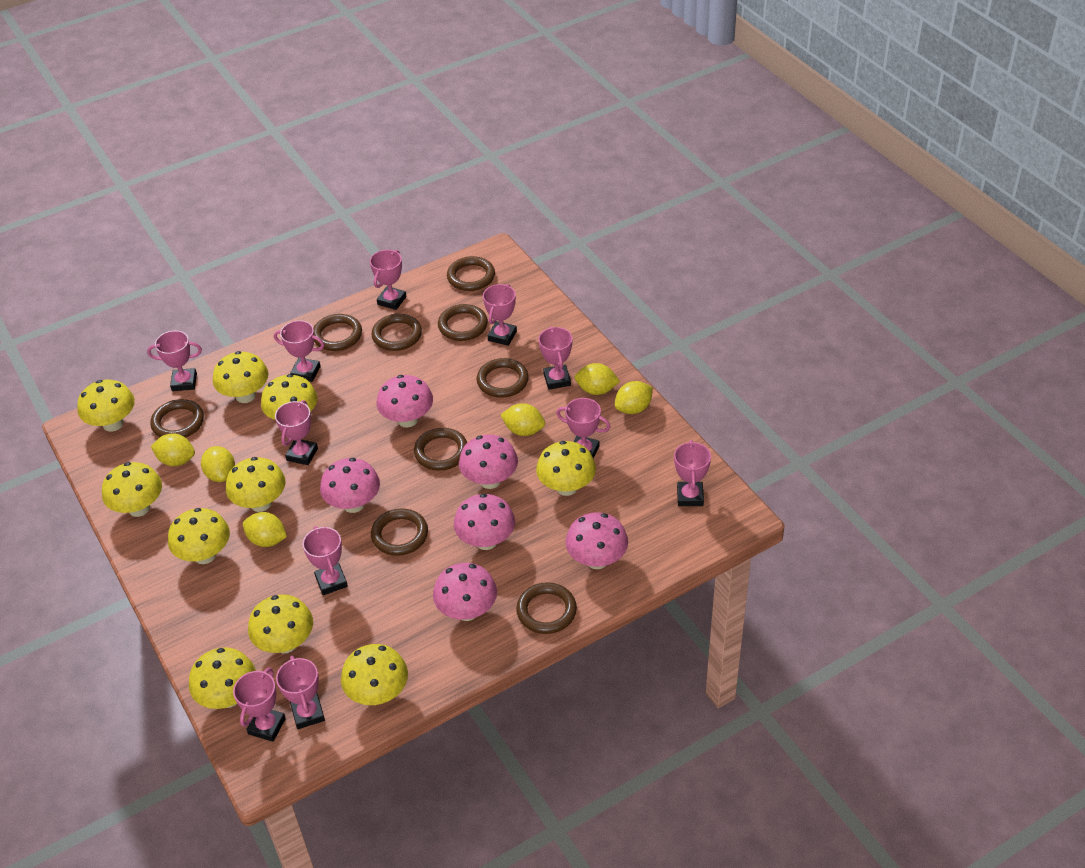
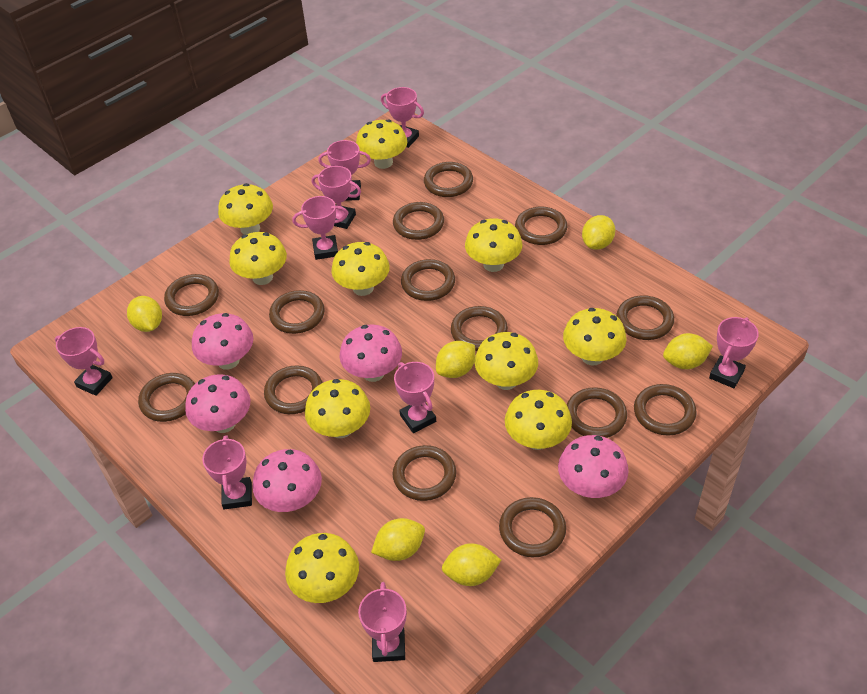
brown ring: [150,399,204,438] [313,314,362,351] [371,508,428,556] [372,314,422,351] [414,428,467,471] [438,304,488,341] [447,256,495,291] [477,358,529,398] [516,582,577,634] = 9 -> [138,373,195,422] [164,274,219,316] [264,365,322,414] [269,290,325,334] [393,202,444,240] [393,445,456,501] [401,259,455,301] [424,162,473,197] [451,306,508,351] [499,497,566,557] [515,207,567,245] [567,387,627,438] [616,295,674,340] [634,384,697,436] = 14
pink mushroom: [320,458,380,513] [377,375,433,428] [433,563,497,621] [454,494,515,550] [459,434,518,489] [565,512,628,569] = 6 -> [185,374,250,433] [192,313,254,370] [252,449,322,512] [340,324,402,382] [558,435,629,498] = 5
pink trophy: [147,331,202,391] [233,668,286,742] [274,320,324,382] [275,400,318,465] [276,656,325,729] [303,526,348,595] [370,250,407,310] [483,284,517,346] [539,326,572,390] [556,398,610,458] [674,440,711,506] = 11 -> [55,327,113,396] [202,435,252,509] [292,196,348,260] [312,166,361,229] [318,140,371,201] [358,582,407,662] [381,87,424,148] [394,362,436,433] [709,317,759,388] = 9

